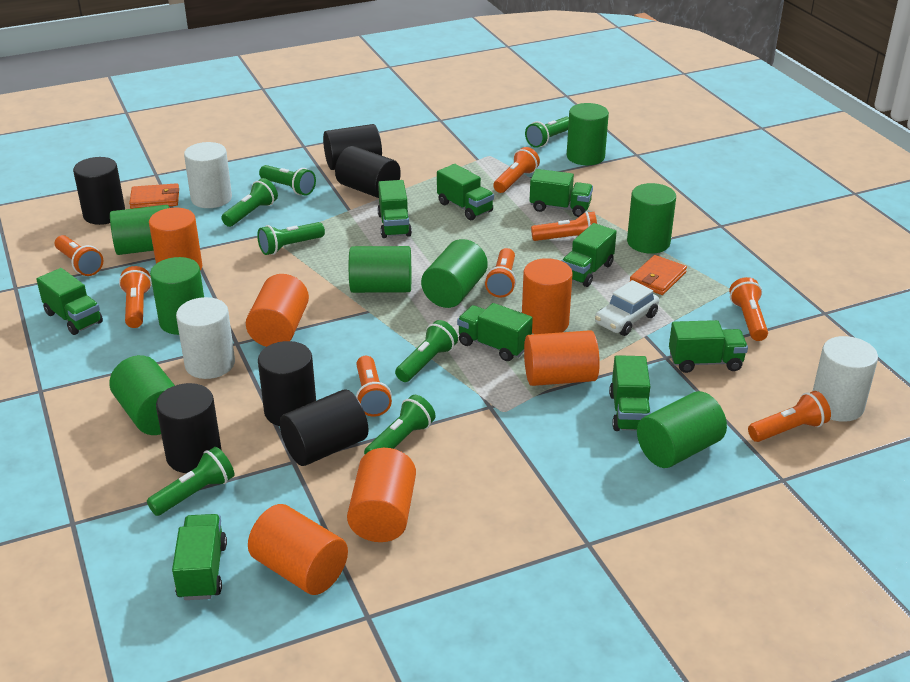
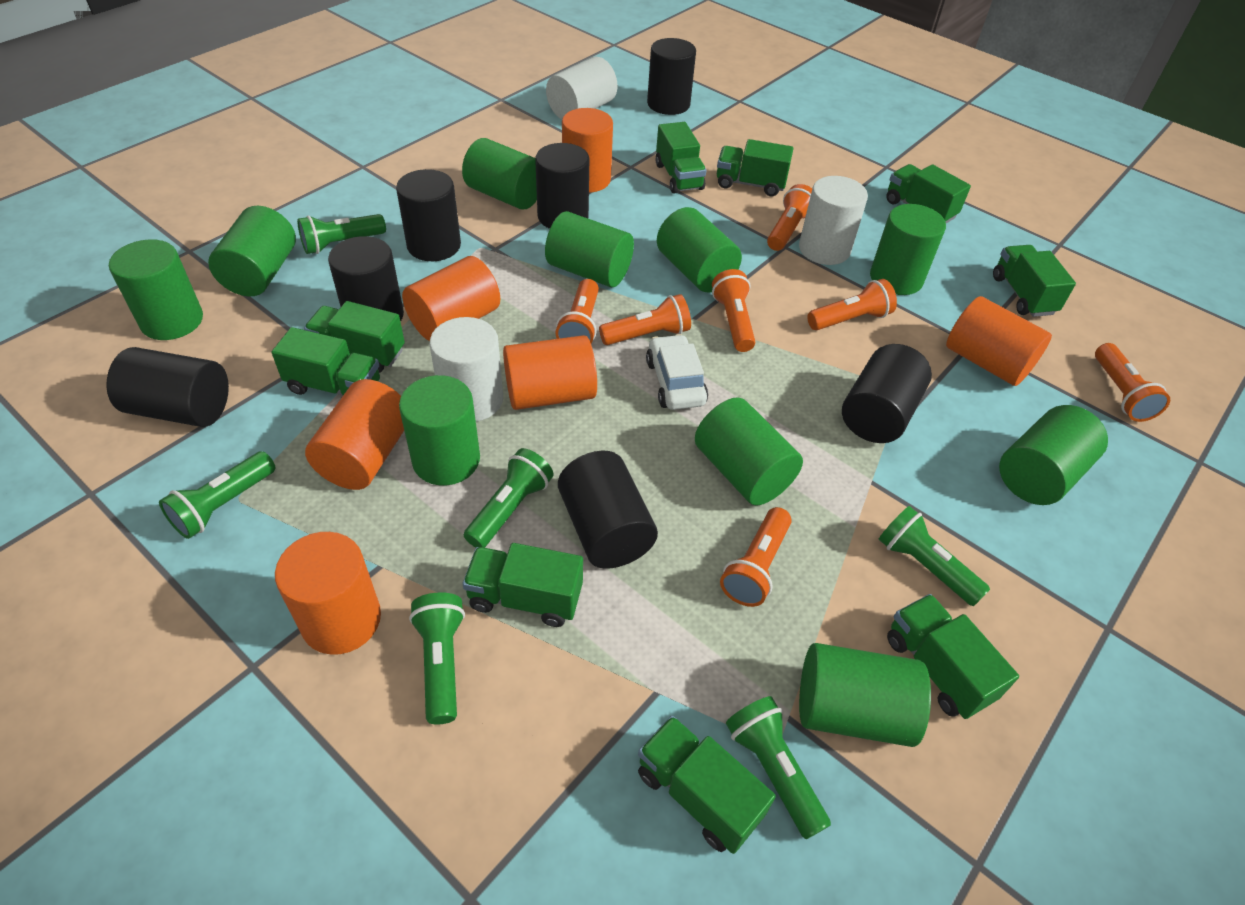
black cylinder: [73,157,125,225] [156,383,222,473] [258,341,316,426] [280,389,369,466] [323,124,382,170] [335,146,401,198] = 6 -> [107,347,229,427] [328,236,404,322] [396,169,461,261] [535,143,589,229] [558,451,658,569] [647,38,696,115] [842,344,932,443] = 7
green cylinder: [109,355,175,435] [110,205,169,255] [150,257,204,335] [349,246,411,293] [421,239,488,308] [567,103,609,165] [627,183,676,254] [637,391,727,468] = 8 -> [109,239,203,340] [208,206,296,296] [399,375,480,485] [462,138,537,210] [545,211,634,287] [657,207,742,293] [695,397,803,506] [799,643,931,747] [870,204,946,295] [999,405,1108,505] = 10
green flashlight: [147,447,234,516] [221,178,278,227] [257,222,325,255] [259,165,316,196] [364,395,436,454] [395,320,458,382] [525,117,569,148] = 7 -> [159,451,276,539] [297,214,386,254] [409,592,465,724] [464,448,553,548] [726,696,831,839] [879,506,990,606] = 6
orange flashlight: [55,235,103,276] [119,266,152,328] [356,356,392,417] [485,248,516,298] [493,147,540,193] [531,211,597,241] [729,277,768,341] [748,391,831,442] = 8 -> [556,279,599,343] [599,294,691,345] [712,269,755,352] [720,507,792,607] [767,184,812,251] [807,279,897,330] [1095,343,1170,422] = 7
orange wallet: [129,183,179,209] [630,255,687,295] = 2 -> none = 0

